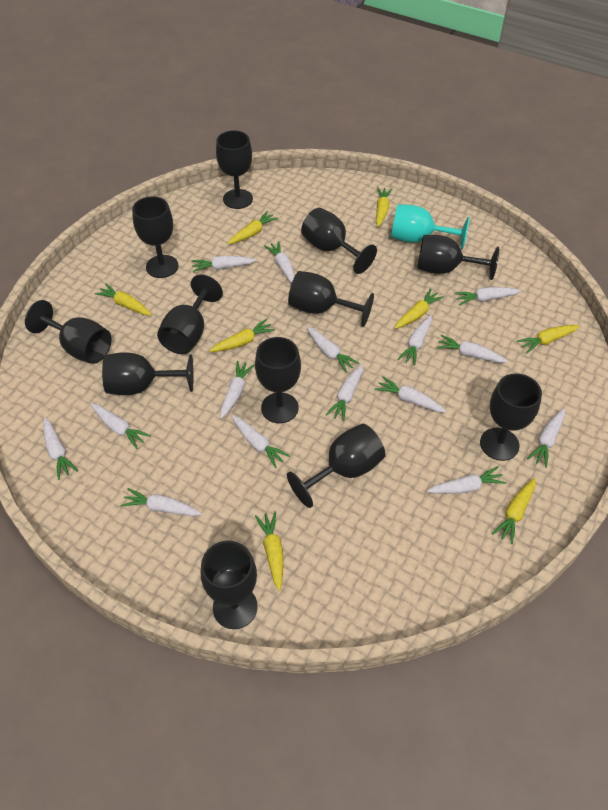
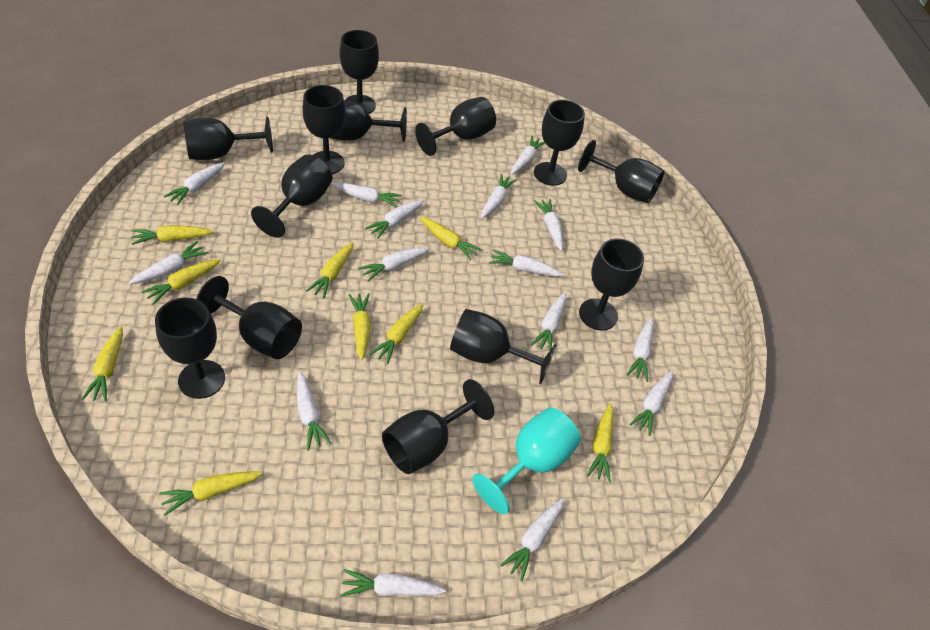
black goblet: [25,300,112,364] [102,352,193,395] [132,196,178,278] [157,274,223,354] [201,541,258,629] [216,130,253,209] [255,337,301,423] [287,424,386,508] [288,271,374,327] [301,208,377,274] [417,235,499,280] [480,373,542,461] = 12 -> [155,297,225,399] [183,117,273,160] [196,276,302,359] [251,154,333,238] [303,85,346,174] [331,100,407,142] [340,30,379,114] [382,379,494,474] [415,97,496,156] [450,309,556,385] [534,100,585,186] [578,140,665,203] [579,238,644,331] = 13
yellow carrot: [95,283,152,316] [209,319,275,352] [227,211,278,244] [255,512,283,591] [376,187,392,227] [394,289,444,329] [492,478,536,544] [517,325,580,353] = 8 -> [81,326,123,401] [131,225,214,245] [142,259,221,305] [159,471,263,516] [306,242,354,298] [349,293,371,360] [370,304,423,364] [420,217,482,260] [587,403,614,482] = 9

